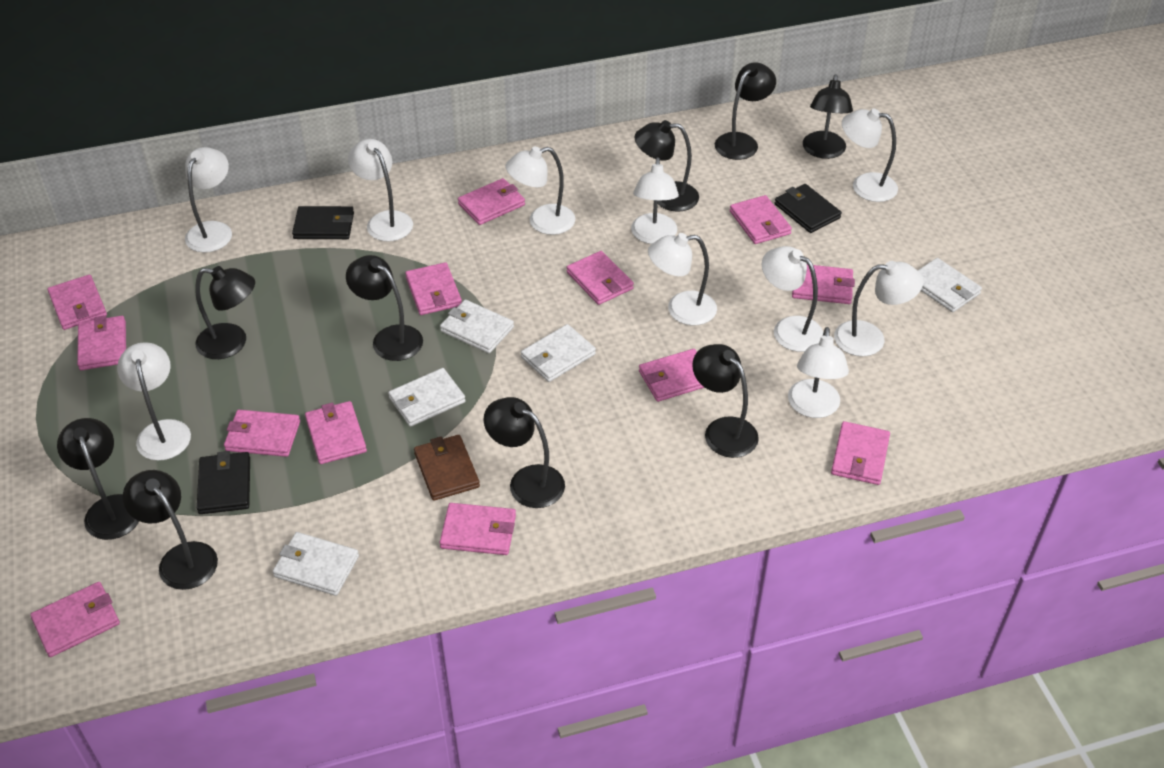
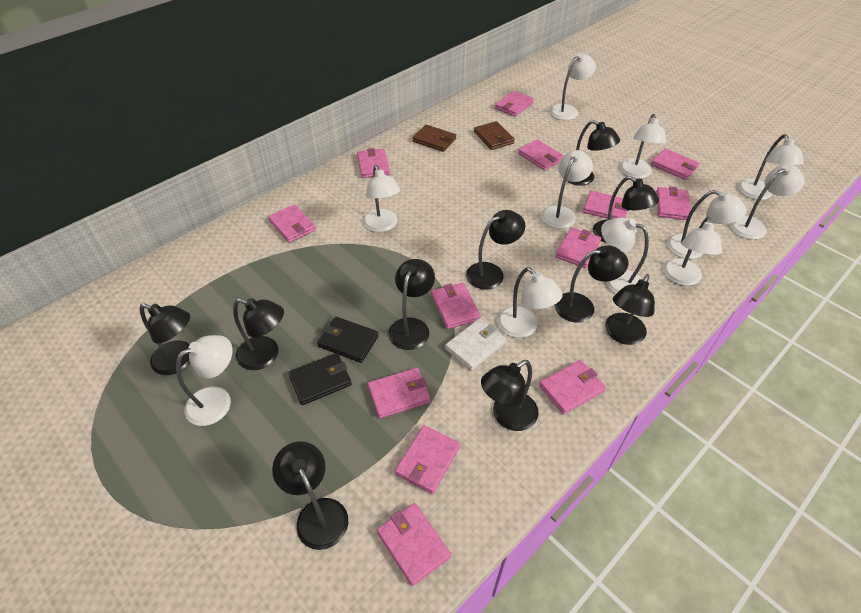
black lamp: [57,418,139,540] [123,470,218,590] [195,266,255,359] [346,255,423,361] [484,397,565,508] [635,120,699,212] [692,344,759,458] [715,62,776,160] [803,74,853,159] = 9 -> [140,304,190,375] [233,298,284,370] [272,441,348,550] [388,259,435,350] [466,210,525,290] [481,360,539,431] [554,245,628,322] [566,120,620,186] [593,176,659,243] [605,274,655,345] = 10
black wallet: [197,451,250,514] [292,206,354,239] [775,184,842,233] = 3 -> [288,353,352,405] [317,317,379,363] = 2
brown wallet: [414,435,480,501] = 1 -> [412,125,456,152] [474,121,515,150] = 2
white lamp: [117,342,191,461] [185,147,232,253] [348,139,413,241] [505,147,575,235] [631,157,679,244] [648,233,717,325] [762,246,824,352] [788,327,849,418] [834,261,923,356] [842,108,898,202] = 10 -> [176,335,233,426] [363,165,400,232] [497,267,563,338] [542,150,593,229] [550,53,596,120] [601,217,649,294] [620,114,666,179] [663,217,722,286] [667,190,747,259] [730,164,804,240] [738,134,804,200] = 11
white wallet: [273,532,359,596] [388,368,466,427] [440,300,514,353] [521,324,596,382] [918,258,982,312] = 5 -> [445,318,506,371] = 1

